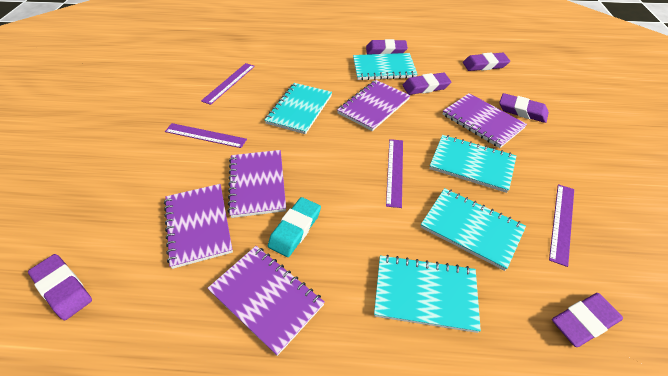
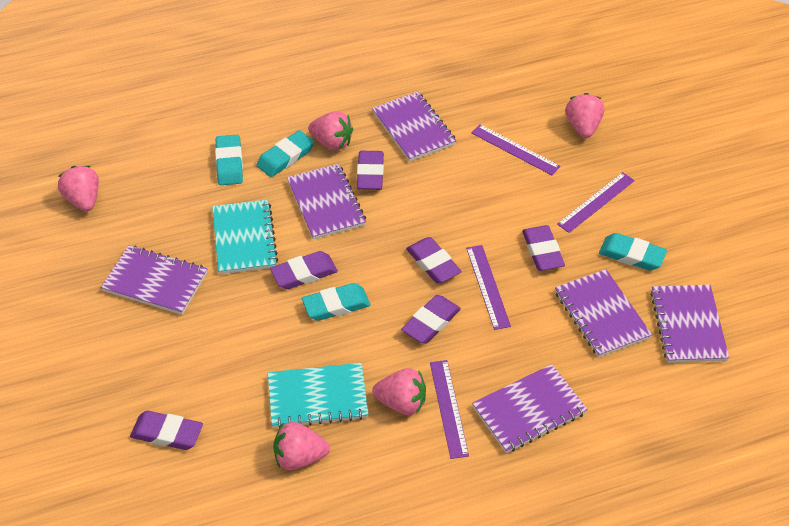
pink strawberry: none = 0 -> [58,166,99,212] [273,422,330,470] [308,111,353,151] [372,368,426,415] [565,93,604,138] = 5
purple notebook: [164,184,233,269] [207,246,325,356] [228,150,286,218] [337,80,410,131] [442,93,527,148] = 5 -> [101,245,208,315] [287,164,366,240] [372,92,456,162] [472,364,588,453] [555,269,652,357] [650,284,729,363] = 6
turquoise eraser: [268,197,321,257] = 1 -> [215,135,243,185] [256,130,314,177] [302,283,370,321] [599,233,667,271] = 4
turquoise notebook: [265,83,332,134] [353,53,418,80] [374,255,481,333] [420,188,526,271] [429,135,516,193] = 5 -> [212,200,278,274] [268,363,369,428] = 2

